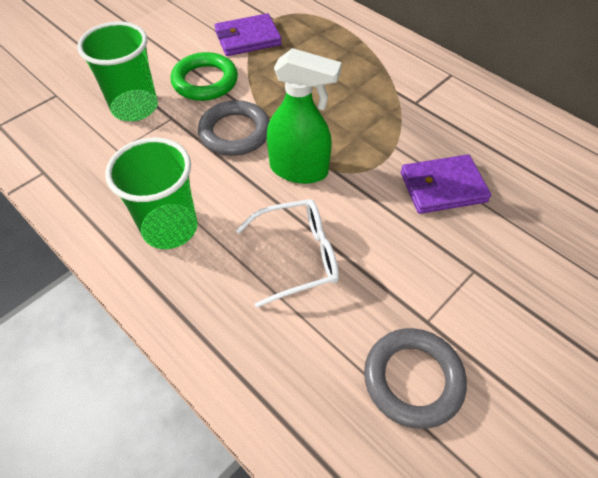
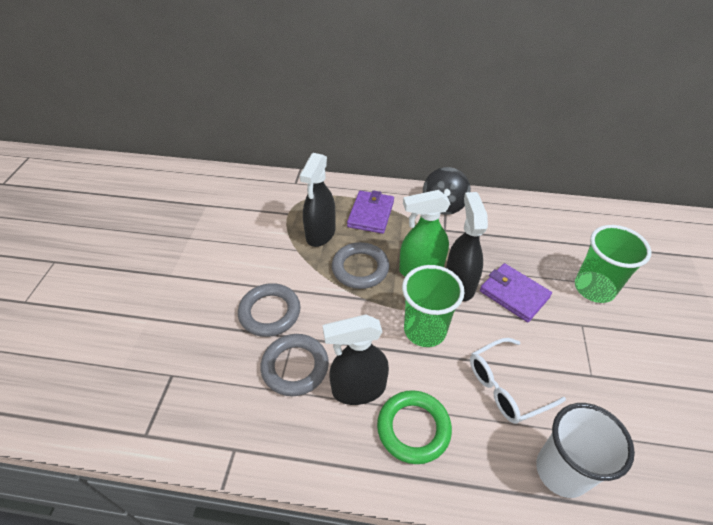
black spinning top: none = 0 -> [423,167,471,215] = 1
black spray bottle: none = 0 -> [299,153,336,247] [323,314,389,405] [446,192,488,301] = 3
grey ring: [198,100,270,156] [364,328,467,429] = 2 -> [238,283,301,337] [260,334,329,396] [332,242,389,289] = 3
white cup: none = 0 -> [536,403,635,498] = 1

